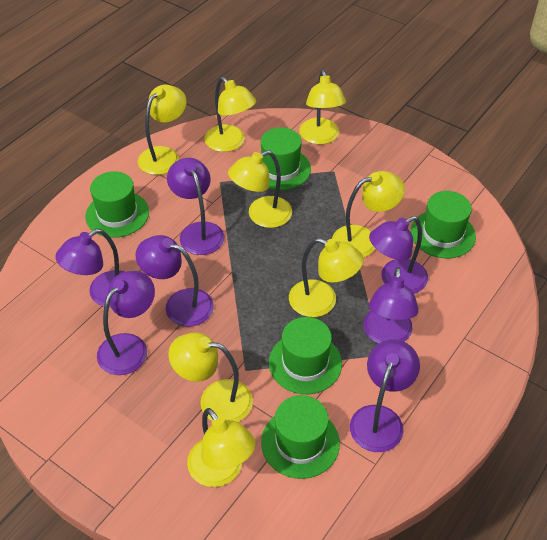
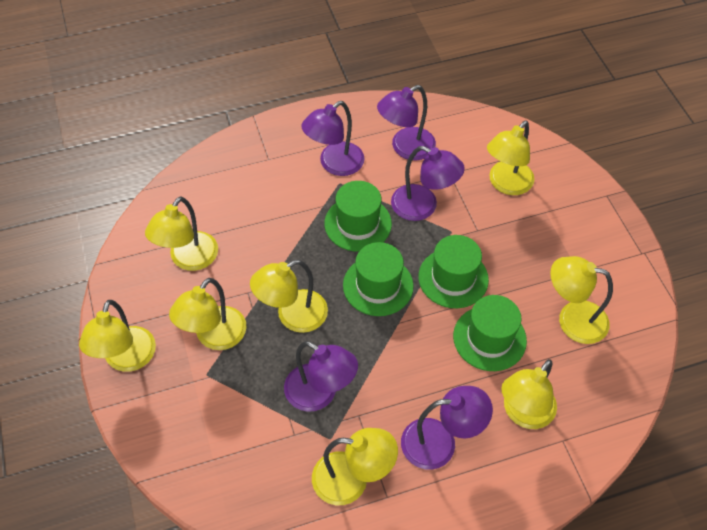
green hat: [85,171,149,238] [261,127,311,190] [261,395,340,479] [269,317,342,394] [411,191,476,259] = 5 -> [324,181,392,252] [343,242,414,316] [418,235,489,308] [453,295,527,371] = 4
purple lamp: [55,229,125,307] [97,271,155,375] [135,235,214,327] [167,158,224,255] [350,340,420,452] [363,267,419,344] [369,216,428,294] = 7 -> [284,341,358,412] [301,101,364,176] [377,85,436,160] [391,146,465,221] [401,386,493,470] = 5

